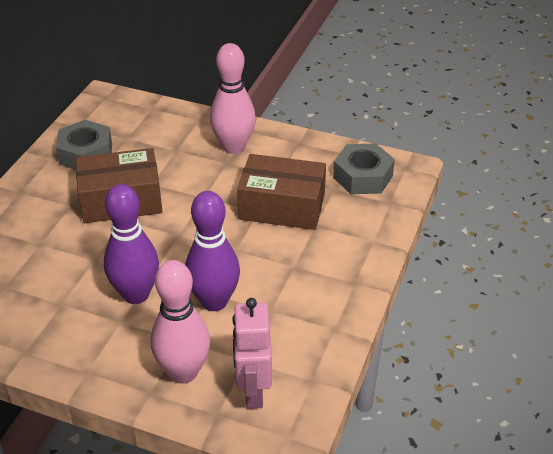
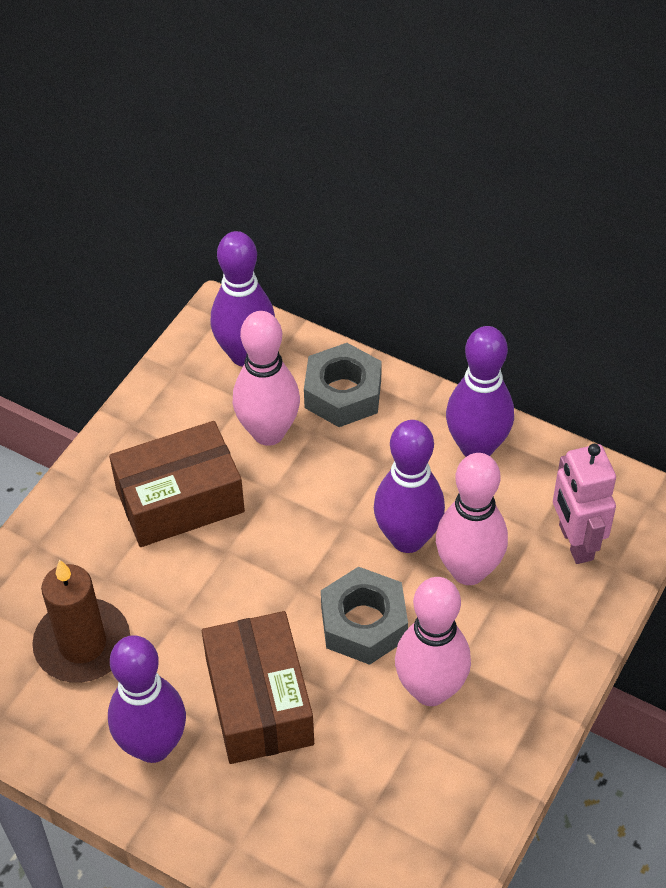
brown candle: none = 0 -> [32,559,130,683] = 1
pink bowling pin: [151,260,210,384] [210,43,256,154] = 2 -> [233,311,300,446] [395,577,471,706] [436,453,508,585] = 3
purple bowling pin: [104,184,159,304] [185,191,240,311] = 2 -> [108,635,186,763] [210,231,275,367] [374,420,445,553] [446,326,514,457] = 4

